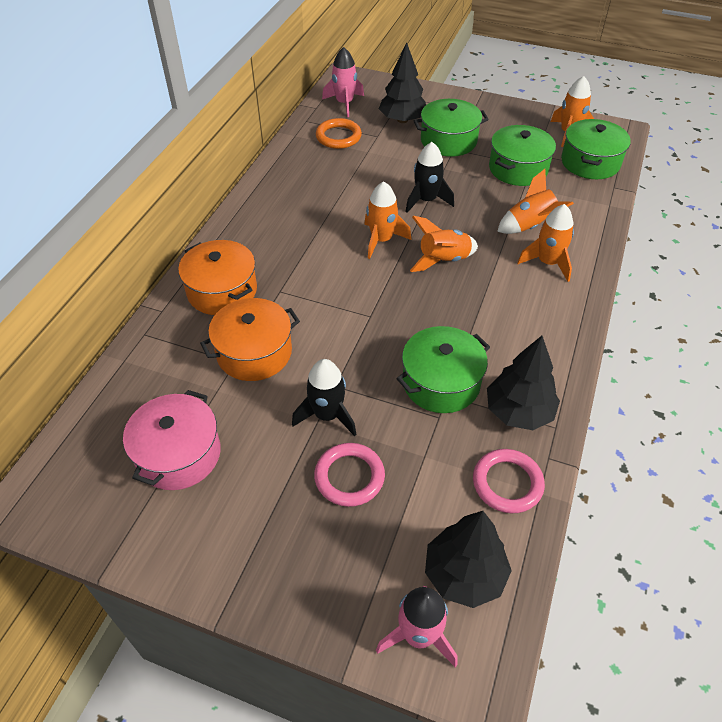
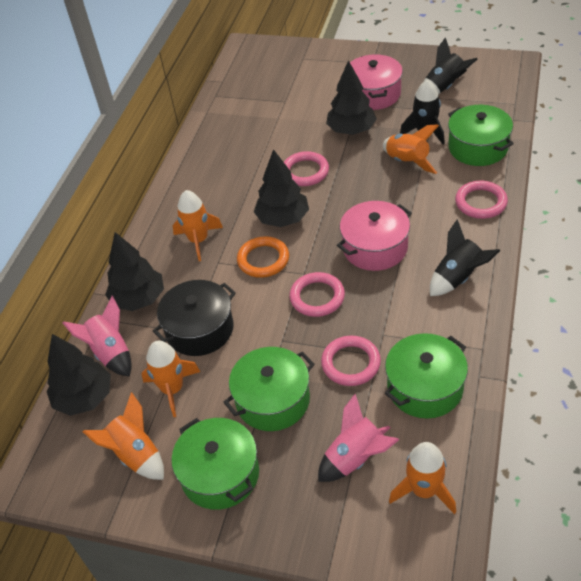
black pot: none = 0 -> [153,280,236,356] = 1
black rocket: [292,359,356,436] [405,142,454,213] = 2 -> [400,80,445,144] [424,37,477,94] [430,219,500,296] = 3
black tree: [379,42,426,123] [425,511,512,608] [487,336,560,430] = 3 -> [47,334,111,416] [105,232,164,311] [254,149,309,227] [326,60,377,135] = 4
orange pot: [178,240,257,315] [200,298,300,381] = 2 -> none = 0
pink pot: [123,390,221,490] = 1 -> [337,201,412,271] [350,54,403,110] = 2
pink ring: [314,443,385,507] [473,449,545,513] = 2 -> [284,151,329,186] [290,272,345,317] [321,336,381,386] [455,181,508,219] = 4

